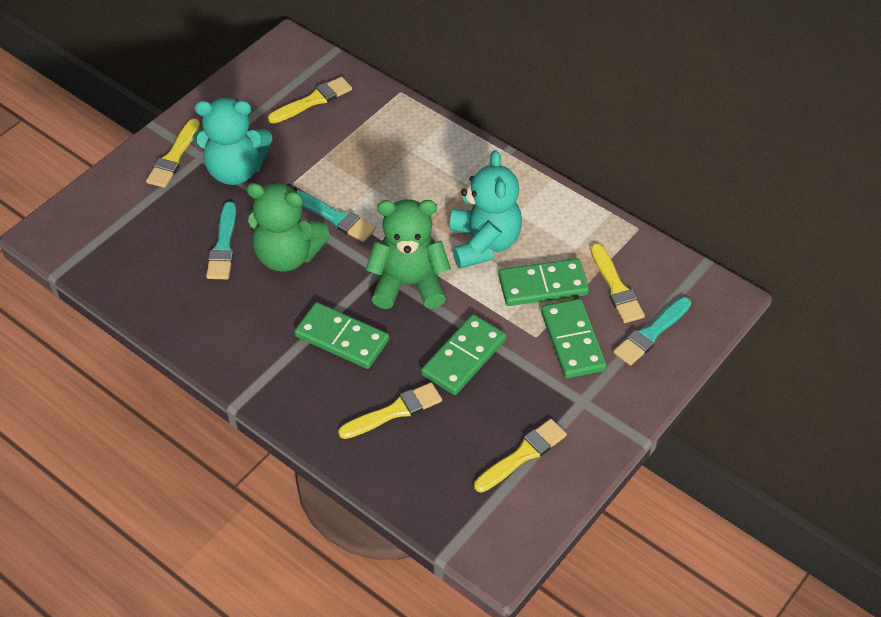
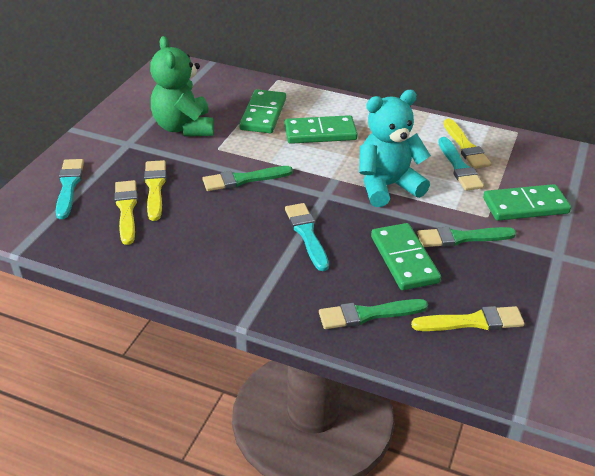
green brush: none = 0 -> [203,166,293,191] [319,299,428,329] [417,227,517,247] = 3
green teddy bear: [246,183,330,272] [365,199,451,309] = 2 -> [150,36,214,137] = 1
turquoise teddy bear: [193,98,272,185] [450,150,522,269] = 2 -> [359,90,431,207] = 1
yellow brush: [146,119,200,188] [268,77,352,123] [338,382,442,439] [474,419,567,493] [591,243,645,323] = 5 -> [115,180,138,245] [144,160,166,221] [411,306,525,331] [443,119,491,169] = 4

